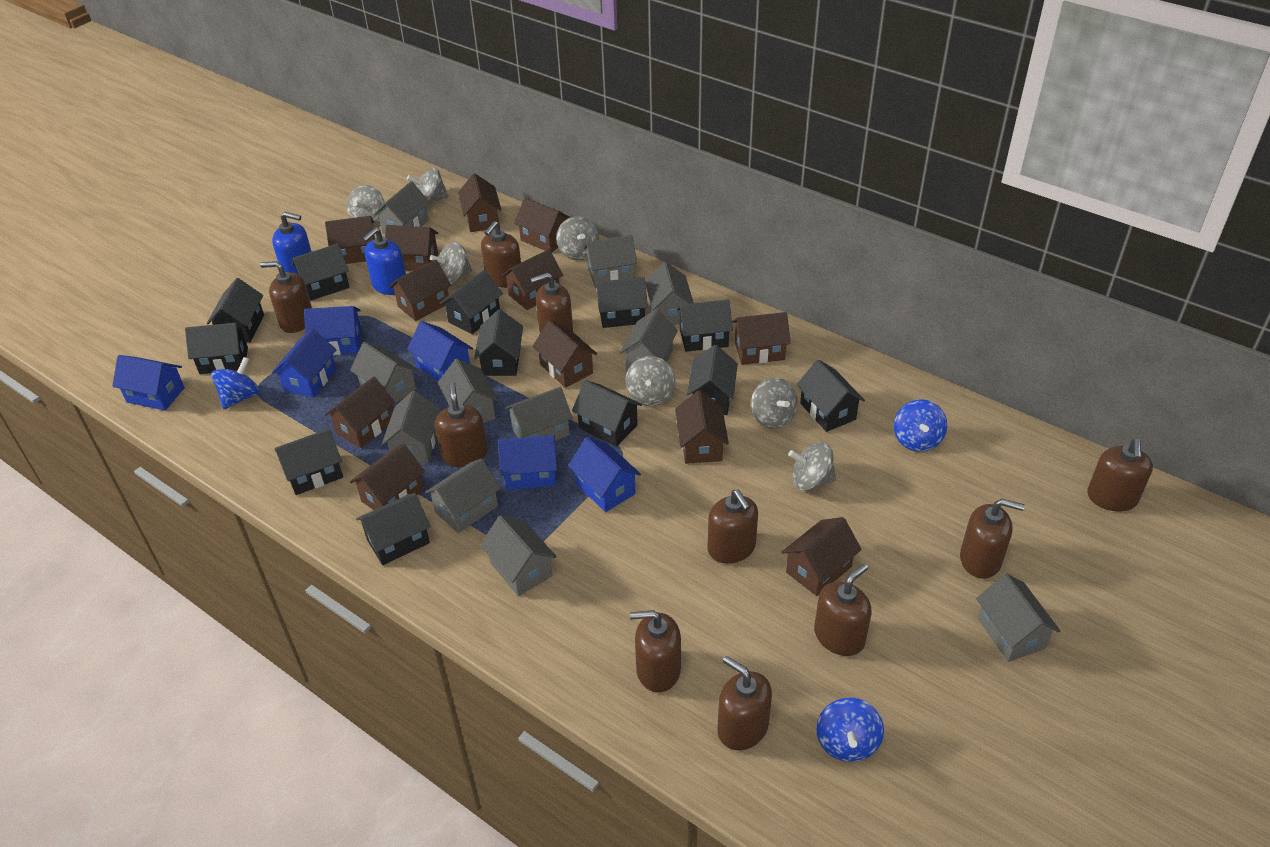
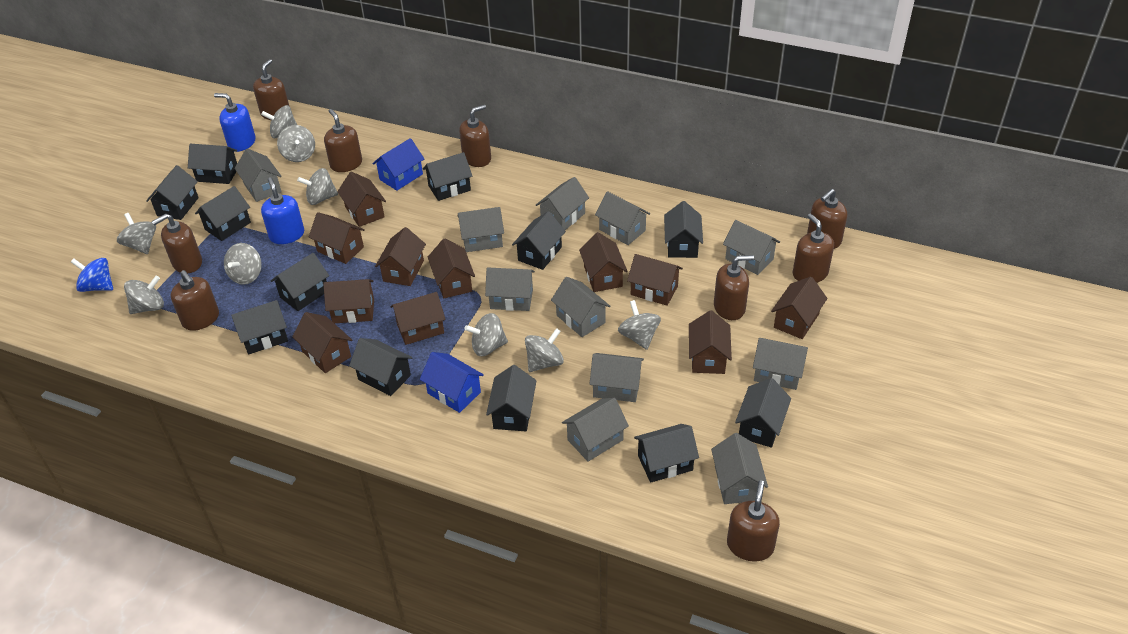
blue house: [112,355,185,411] [272,329,337,398] [304,306,362,355] [407,321,473,381] [498,435,557,490] [568,437,641,512] = 6 -> [372,138,424,191] [420,352,484,413] = 2
blue spinning top: [211,357,260,409] [816,698,884,762] [894,399,947,452] = 3 -> [71,258,113,292] = 1
brown house: [325,216,375,264] [325,377,395,448] [350,444,425,510] [385,225,438,271] [389,260,451,321] [458,174,501,232] [502,249,563,310] [514,198,571,253] [533,320,597,388] [675,390,729,464] [732,312,791,365] [782,517,862,596] = 12 -> [292,312,352,373] [309,212,365,264] [323,279,374,323] [337,172,386,227] [375,227,426,286] [390,292,446,345] [428,238,475,298] [579,232,628,292] [627,254,683,306] [689,310,732,374] [771,277,828,339] = 11
brown soap dispenser: [260,261,312,333] [435,382,488,467] [481,221,521,288] [530,272,573,333] [630,610,681,693] [707,489,758,564] [717,656,772,750] [814,564,872,656] [960,499,1025,579] [1087,439,1153,512] = 10 -> [151,214,202,273] [171,270,219,331] [253,59,290,120] [324,109,362,172] [459,105,491,167] [714,255,754,320] [727,480,780,561] [793,214,834,283] [807,189,847,249] = 9
grey spinning top: [347,185,385,226] [407,168,449,204] [430,242,472,285] [556,216,599,260] [625,356,676,406] [751,378,798,429] [788,442,836,491] = 7 -> [117,213,156,254] [124,276,164,314] [224,243,262,285] [261,105,297,138] [277,125,315,162] [297,168,338,205] [464,313,508,356] [525,328,564,372] [618,300,661,350] = 9

